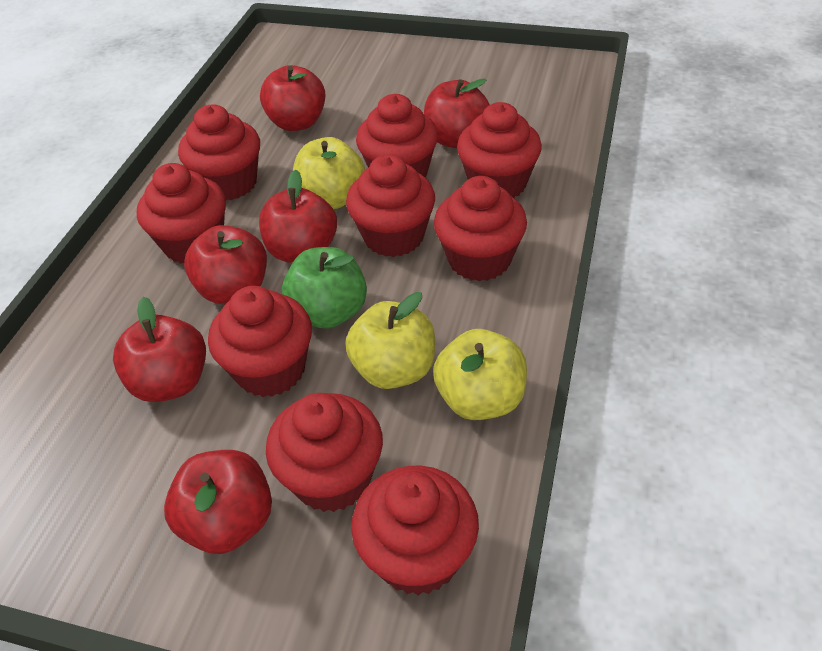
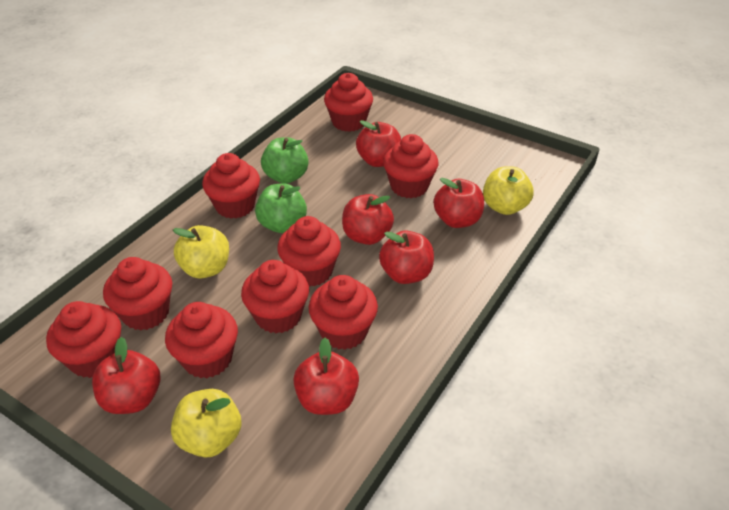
green apple: [282,247,367,329] = 1 -> [255,183,307,233] [261,137,309,184] = 2

